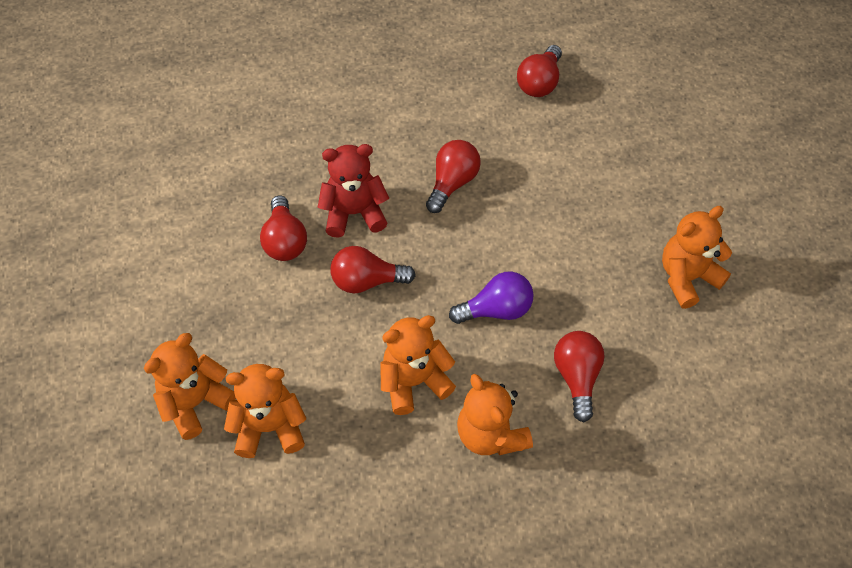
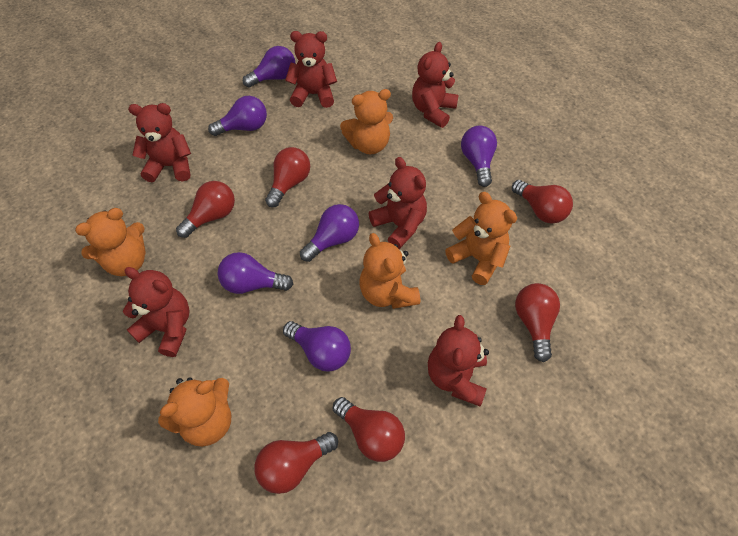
purple light bulb: [449,272,533,324] = 1 -> [208,96,267,136] [217,252,293,294] [243,46,296,88] [283,321,351,372] [300,204,359,262] [461,126,497,187] = 6
red light bulb: [260,195,307,261] [330,246,416,293] [426,140,481,213] [517,45,562,97] [554,331,605,422] = 5 -> [176,181,235,238] [255,432,338,494] [265,147,310,207] [332,397,405,462] [512,180,573,223] [515,283,560,362] = 6
red teddy bear: [318,144,389,238] = 1 -> [123,267,190,357] [128,103,191,182] [285,31,337,108] [368,157,427,249] [412,42,459,128] [428,315,489,406] = 6

